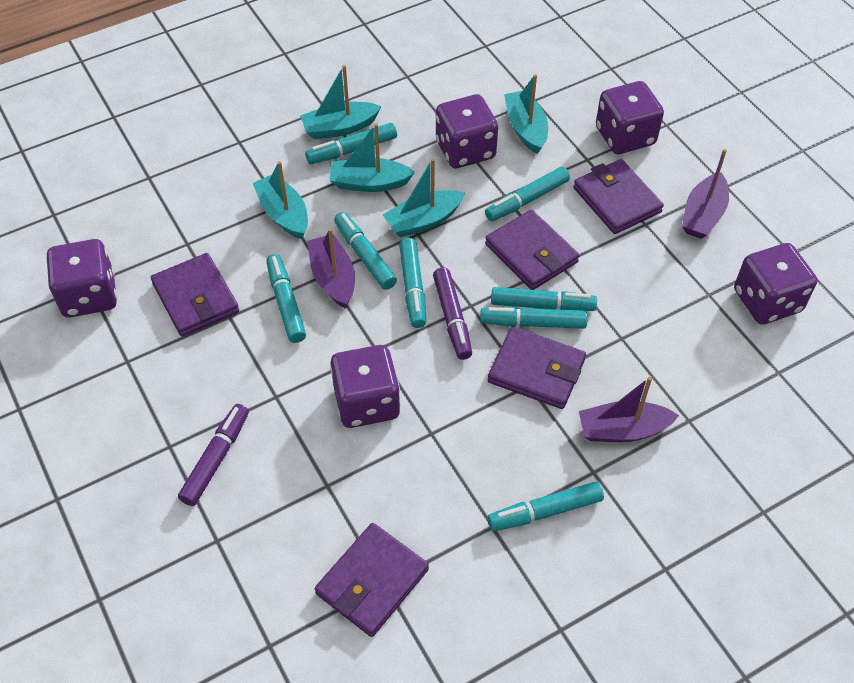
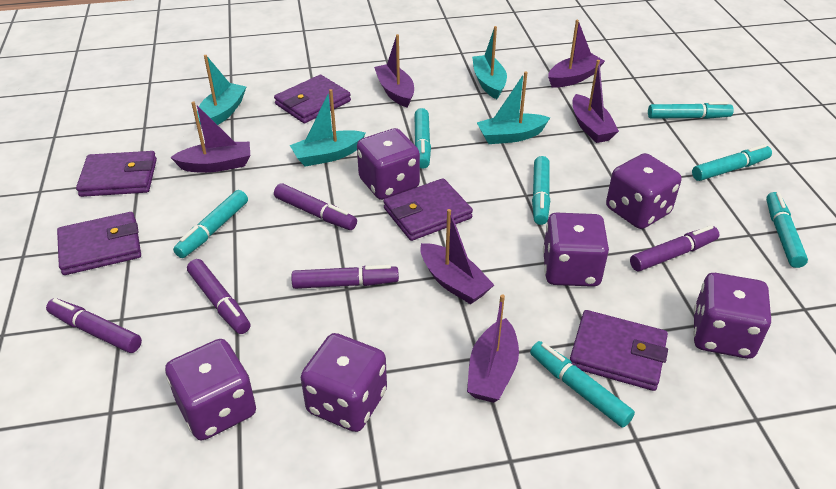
purple boat: [307,228,355,308] [579,377,679,442] [682,149,729,239] = 3 -> [170,101,250,173] [374,34,414,108] [420,209,494,304] [467,295,519,403] [548,20,605,87] [573,60,619,143] = 6
purple dice: [47,239,117,318] [330,345,400,428] [436,94,498,168] [596,81,664,154] [734,243,817,324] = 5 -> [165,339,256,440] [301,333,387,432] [357,128,420,200] [543,213,609,287] [606,153,681,229] [693,273,771,359] = 6
purple marker: [178,404,249,506] [433,267,472,360] = 2 -> [46,298,142,353] [187,259,250,334] [274,183,357,230] [291,265,399,289] [630,225,720,271] = 5
turquoise boat: [253,161,308,239] [300,65,382,140] [330,123,415,192] [383,158,465,238] [504,74,548,154] = 5 -> [197,55,246,125] [290,89,366,167] [472,26,507,99] [477,71,550,144] = 4
turquoise marker: [266,254,306,343] [305,123,397,164] [334,212,397,290] [399,238,426,328] [480,307,588,329] [485,167,570,221] [488,482,604,531] [491,287,597,311] = 8 -> [173,190,248,258] [414,108,431,169] [530,341,635,428] [532,156,550,225] [648,102,734,119] [692,144,772,181] [766,192,808,268] = 7

